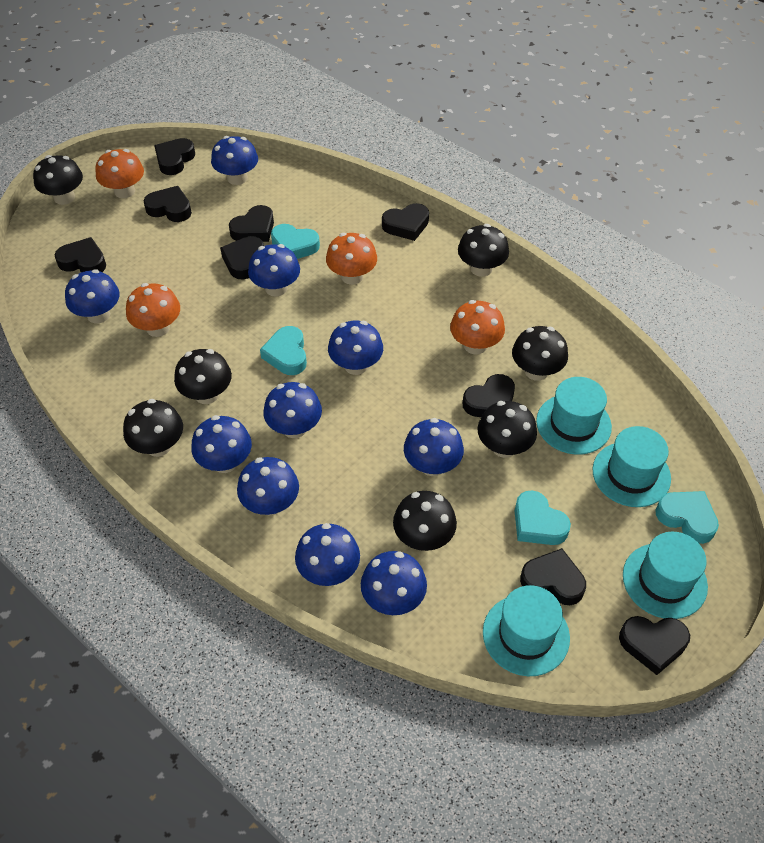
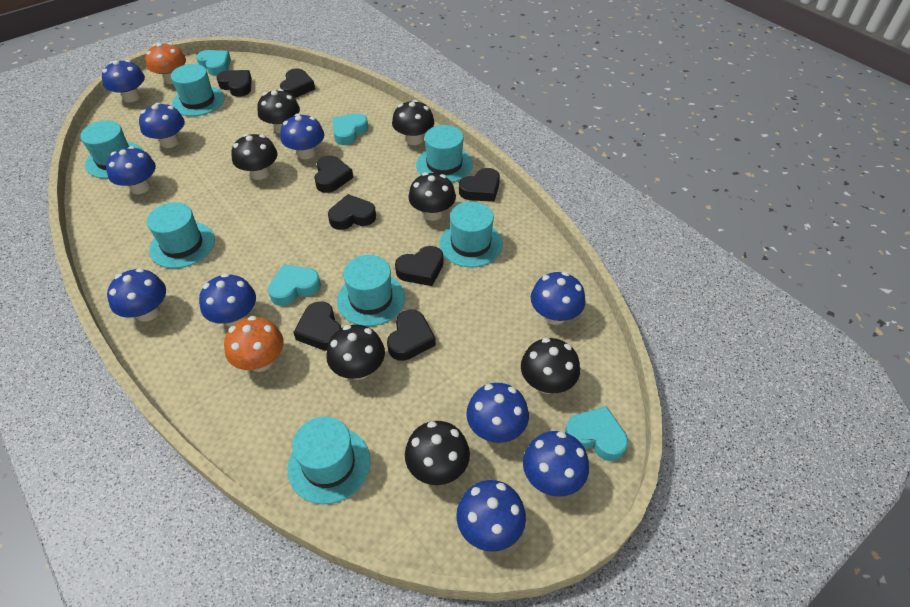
black heart: [55,237,106,272] [143,186,192,222] [154,138,195,175] [220,236,264,279] [229,205,274,242] [382,203,429,241] [463,374,515,417] [520,548,586,605] [619,616,690,675] = 9 -> [217,70,252,97] [280,68,315,98] [293,301,341,351] [314,155,353,193] [328,194,376,230] [387,309,436,361] [395,246,443,286] [459,168,500,202] = 8
orange mushroom: [95,149,144,198] [126,283,180,337] [326,233,377,285] [450,300,505,355] = 4 -> [145,42,186,84] [224,316,284,372] = 2
turquoise hat: [483,585,570,676] [536,377,612,455] [592,426,671,507] [623,531,708,619] = 4 -> [80,121,143,179] [147,202,215,269] [171,64,225,116] [288,417,370,504] [337,255,405,326] [416,125,473,183] [439,201,503,267] = 7

